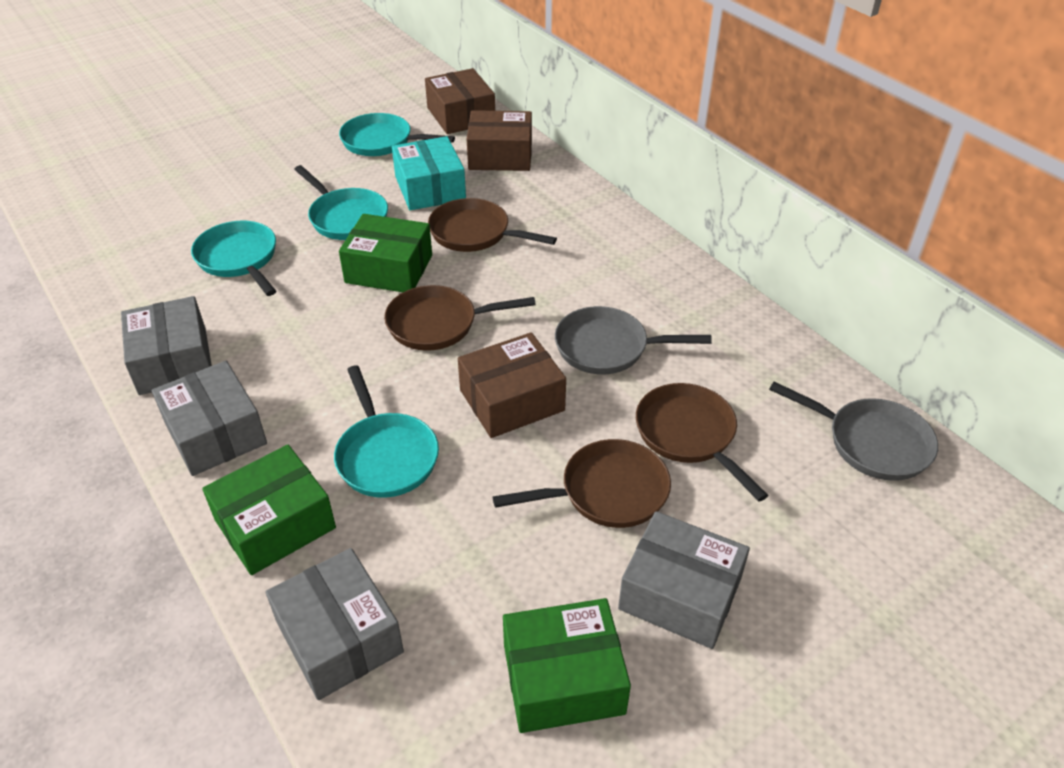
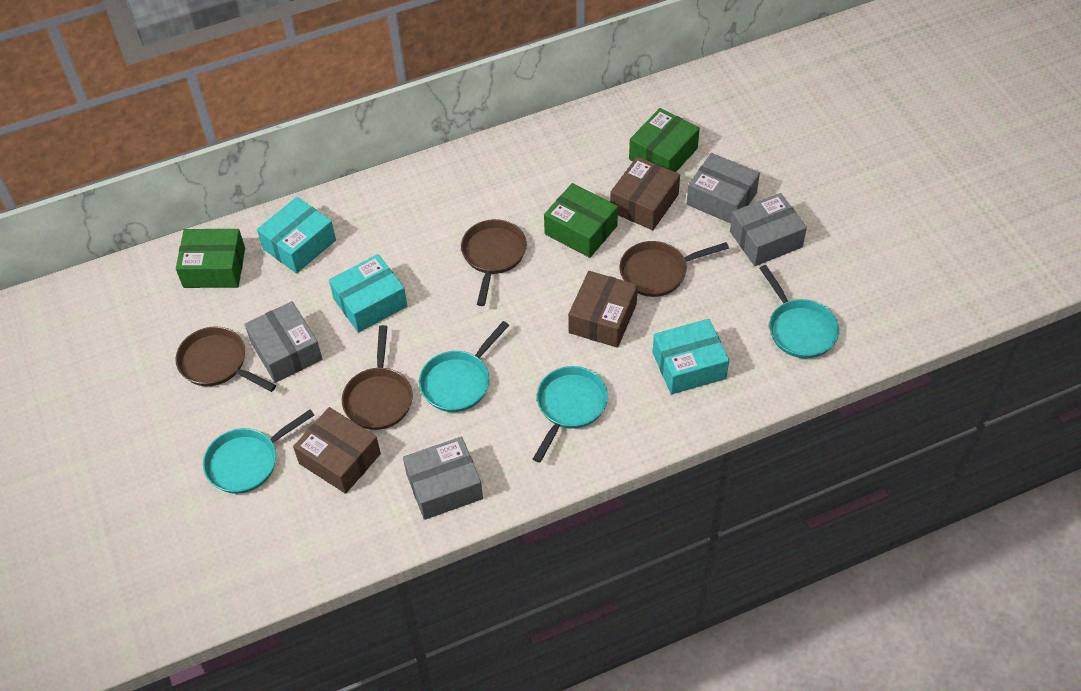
grey pan: [555,306,712,374] [769,382,938,481] = 2 -> none = 0
turquoise box: [392,136,466,210] = 1 -> [257,197,336,273] [329,254,407,333] [653,319,729,394] = 3

